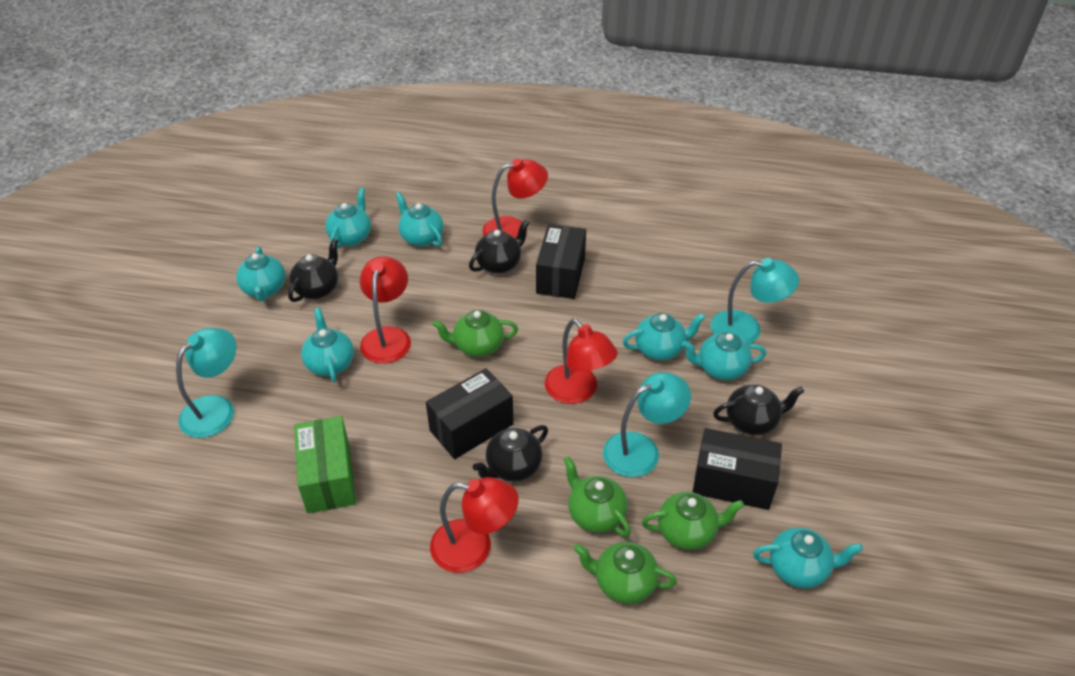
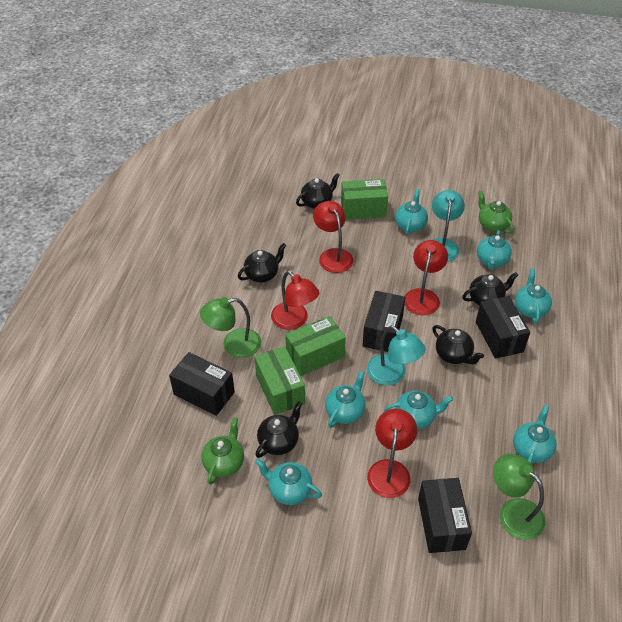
black box: [426,368,514,459] [536,224,586,299] [693,428,782,510] = 3 -> [169,352,235,416] [362,291,405,352] [418,478,472,553] [476,296,530,359] = 4
black teapot: [288,239,338,302] [469,220,529,274] [473,425,548,482] [713,385,804,435] = 4 -> [238,243,286,283] [255,401,302,458] [296,173,340,209] [432,325,484,364] [462,272,518,306] = 5
green box: [294,416,356,514] = 1 -> [254,346,305,415] [285,316,346,376] [341,179,388,220] = 3
green lamp: none = 0 -> [200,297,261,358] [493,454,545,540] = 2
green teapot: [432,310,518,357] [563,456,631,537] [574,542,677,604] [642,492,744,550] = 4 -> [201,417,244,485] [478,191,514,234] = 2
turquoise lamp: [176,328,236,438] [603,372,691,477] [710,258,799,345] = 3 -> [367,326,426,385] [432,190,465,262] = 2

